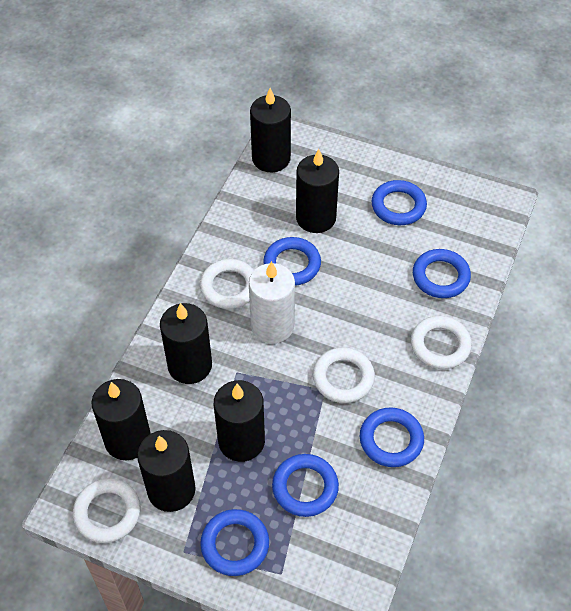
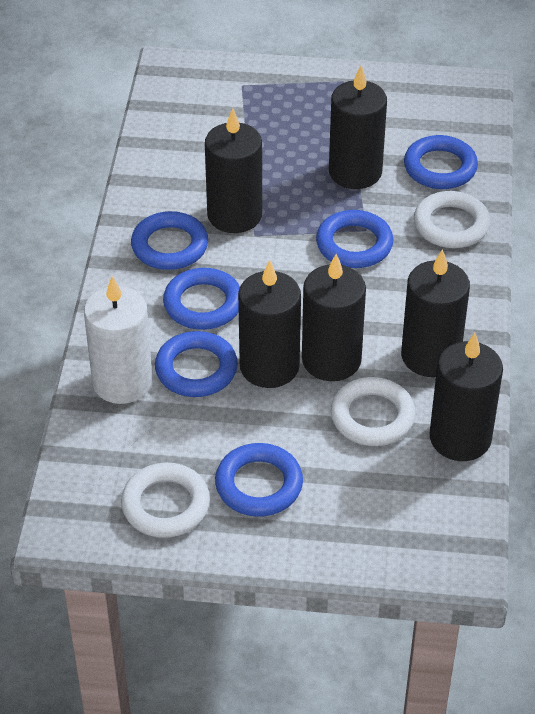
white ring: [73,478,141,543] [200,259,254,309] [313,347,375,403] [411,316,472,369] = 4 -> [121,463,210,538] [331,377,416,446] [414,191,490,248] = 3

